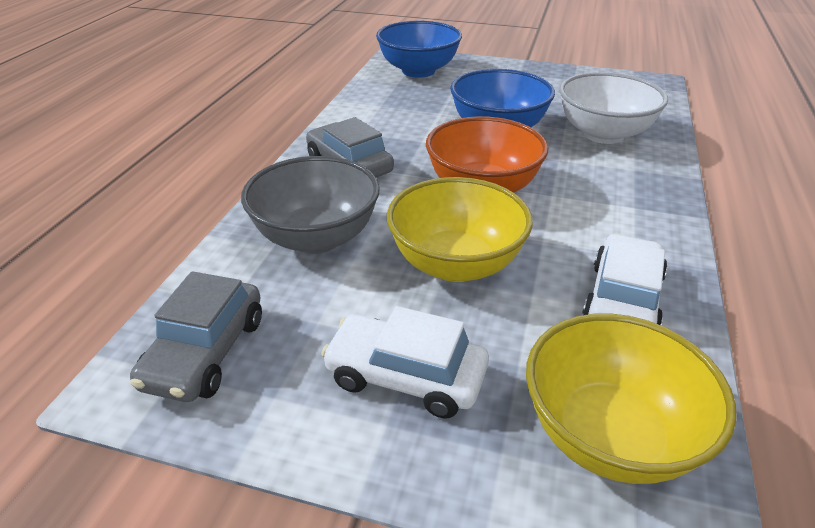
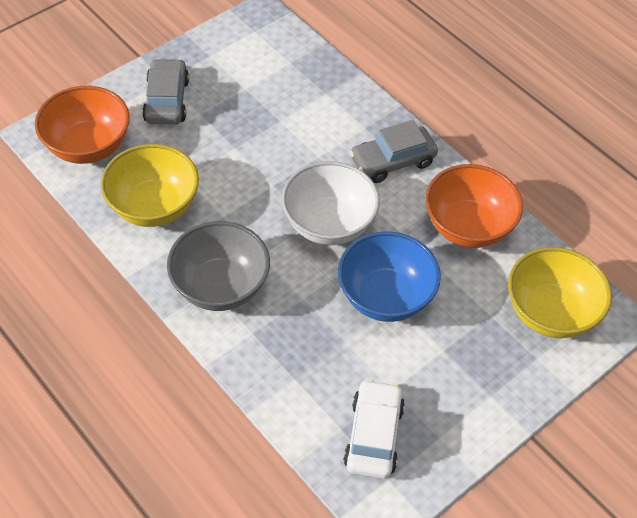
blue bowl: [376,21,462,78] [450,69,555,127] = 2 -> [338,231,441,322] = 1
orange bowl: [426,116,548,193] = 1 -> [35,86,130,164] [425,164,523,248] = 2
white car: [321,306,489,419] [582,234,667,326] = 2 -> [343,379,405,479] = 1

